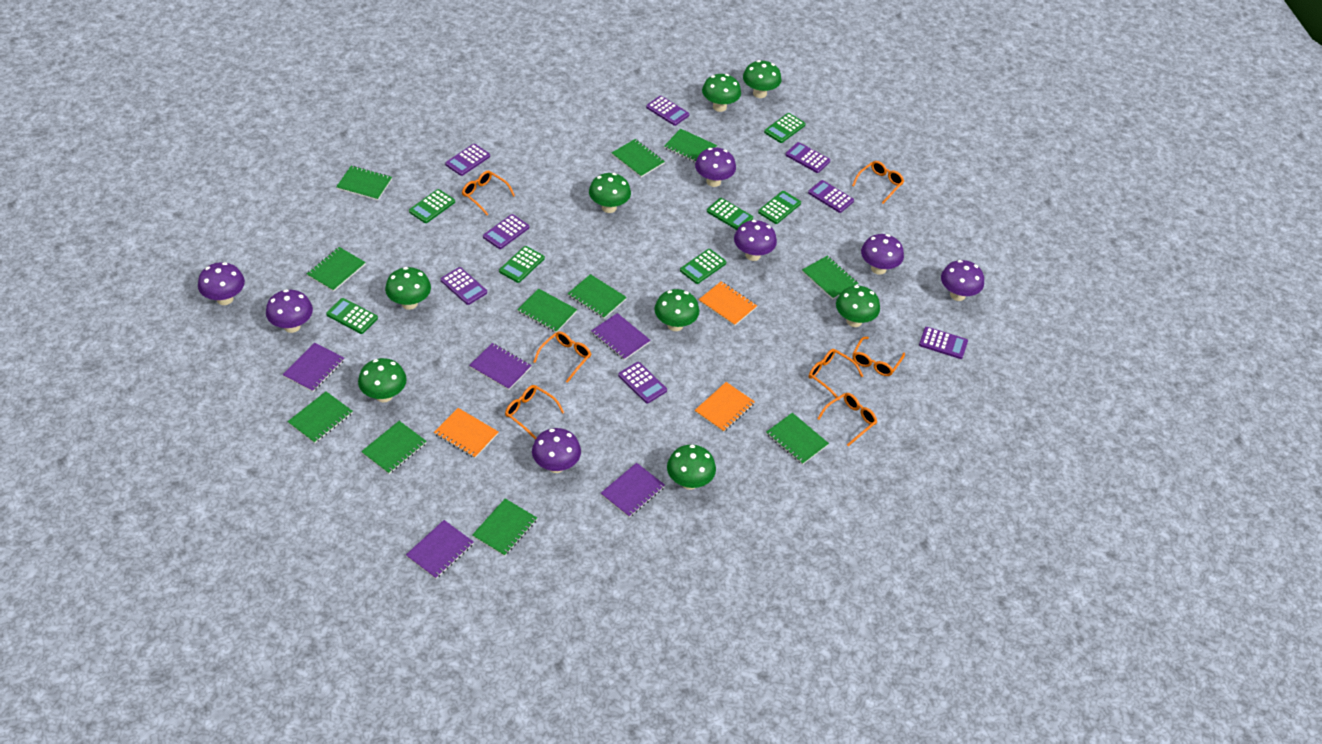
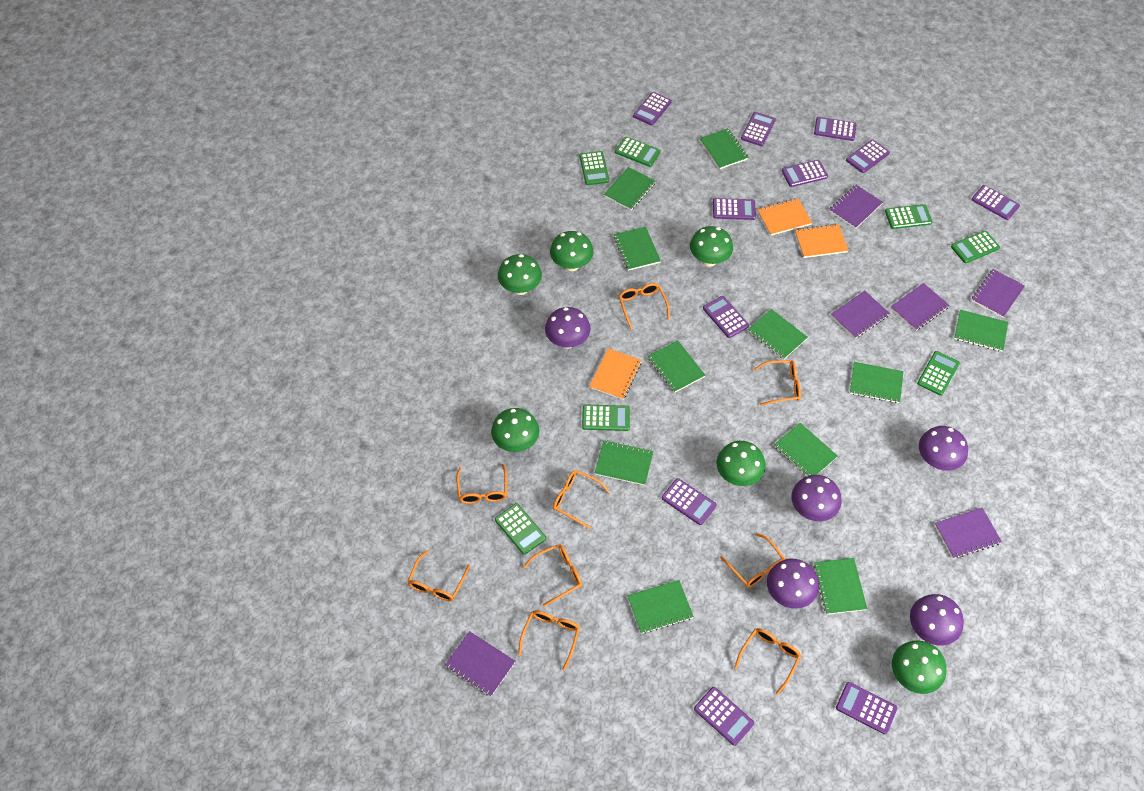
green mushroom: [358,358,407,403] [385,267,431,310] [589,173,631,213] [654,289,699,331] [667,445,716,490] [702,74,741,112] [743,60,781,98] [836,285,880,327] = 8 -> [491,408,539,452] [498,254,542,295] [550,231,593,271] [690,226,733,267] [717,441,766,486] [892,640,947,694] = 6
orange glasses: [462,171,515,215] [505,385,564,439] [533,331,591,383] [809,349,863,401] [817,393,877,446] [852,161,904,204] [853,337,905,376] = 7 -> [407,550,470,601] [456,464,507,504] [518,610,580,670] [523,544,582,606] [553,470,610,529] [619,283,670,329] [720,533,785,588] [734,628,801,694] [753,360,801,406] = 9
purple calculator: [441,267,487,305] [445,144,490,176] [483,214,529,249] [618,362,667,404] [646,96,689,126] [785,142,830,173] [808,180,854,213] [919,327,968,359] = 8 -> [633,92,672,126] [662,478,717,525] [694,687,754,746] [703,296,749,338] [713,198,756,220] [741,112,776,146] [782,160,828,187] [814,117,857,141] [836,682,897,734] [846,140,890,173] [971,185,1020,220] = 11
purple mushroom: [198,262,245,305] [266,289,313,333] [532,428,581,473] [695,147,736,187] [734,220,777,261] [861,234,904,275] [941,260,984,301] = 7 -> [545,307,591,349] [767,559,819,609] [791,475,842,521] [910,594,964,646] [919,426,968,471] = 5
purple notebook: [283,343,344,392] [406,520,474,579] [469,343,532,390] [591,313,651,360] [601,463,665,518] = 5 -> [445,631,515,696] [829,185,883,229] [831,291,890,338] [891,283,950,330] [935,508,1002,559] [971,269,1025,318] = 6

